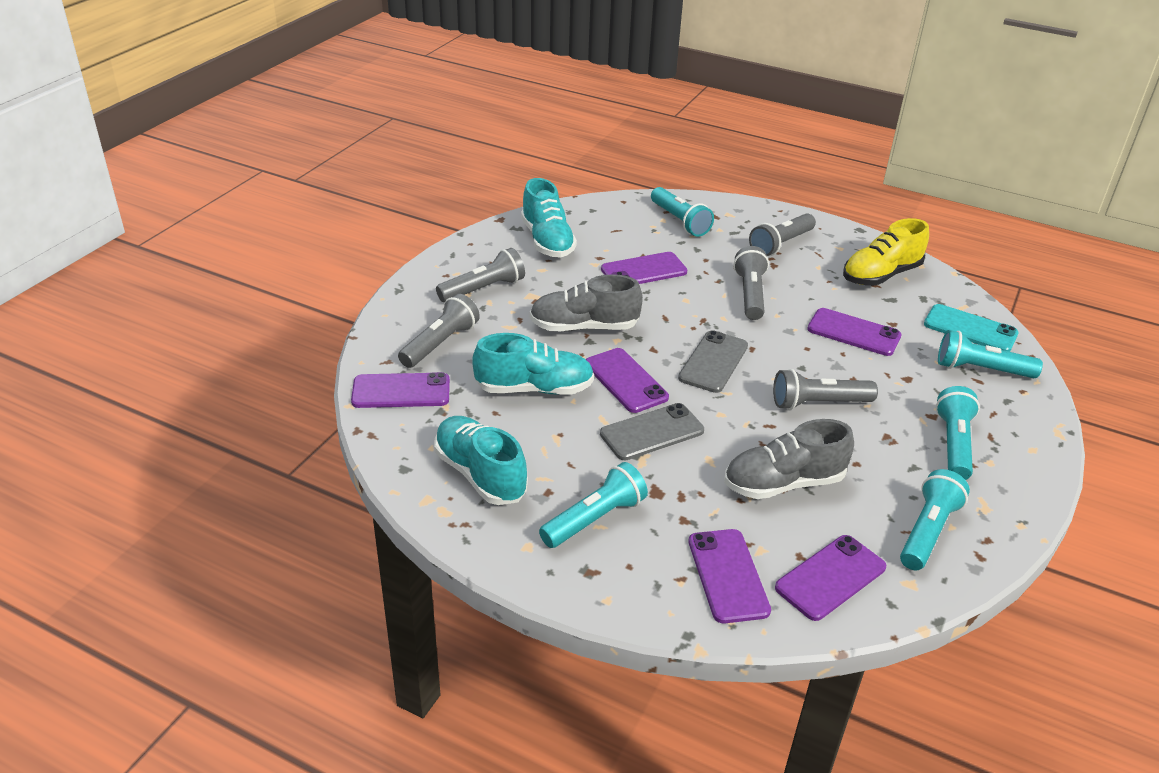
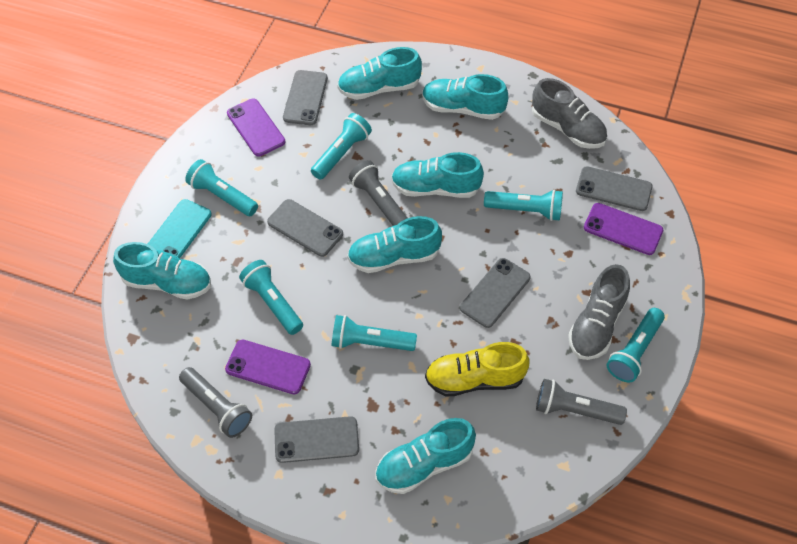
grey flashlight: [398,294,480,368] [436,248,525,302] [733,246,769,320] [749,213,816,256] [773,369,878,410] = 5 -> [179,367,252,438] [349,160,407,226] [536,379,627,425] = 3
grey phone: [600,403,704,460] [678,330,748,393] = 2 -> [267,199,343,257] [274,416,359,463] [283,70,328,125] [460,258,531,328] [576,166,653,211] = 5
purple phone: [351,372,450,408] [586,348,669,413] [601,252,687,284] [688,529,771,623] [775,535,886,621] [807,308,902,356] = 6 -> [225,340,311,395] [227,98,285,157] [584,203,663,255] = 3
turquoise flashlight: [539,462,648,548] [651,187,714,237] [900,469,970,571] [935,386,980,480] [938,330,1043,378] = 5 -> [185,159,258,216] [239,260,303,335] [311,113,372,180] [332,315,417,351] [484,189,563,221] [607,308,665,382] = 6
turquoise shoe: [434,416,528,505] [472,333,594,394] [521,178,577,258] = 3 -> [113,242,211,300] [337,47,422,100] [347,216,442,273] [375,418,476,494] [391,152,484,198] [422,74,508,120] = 6

